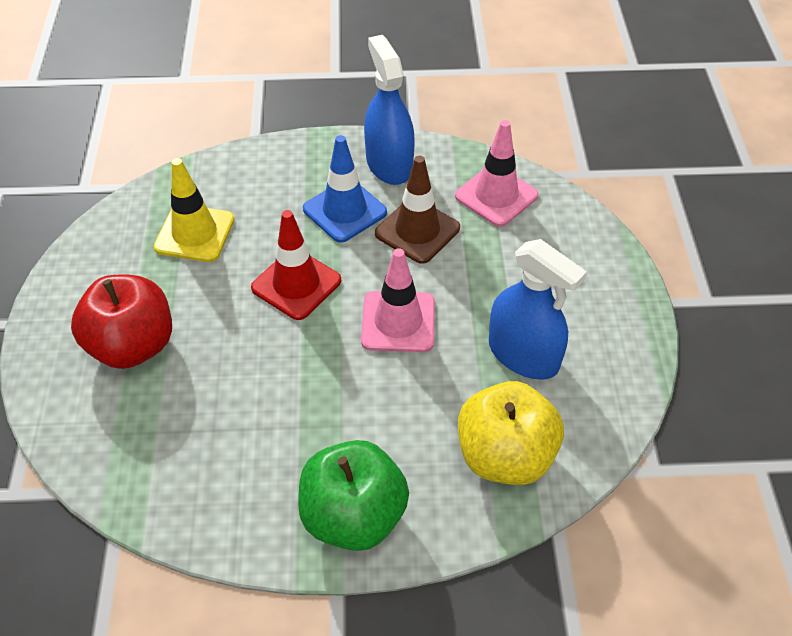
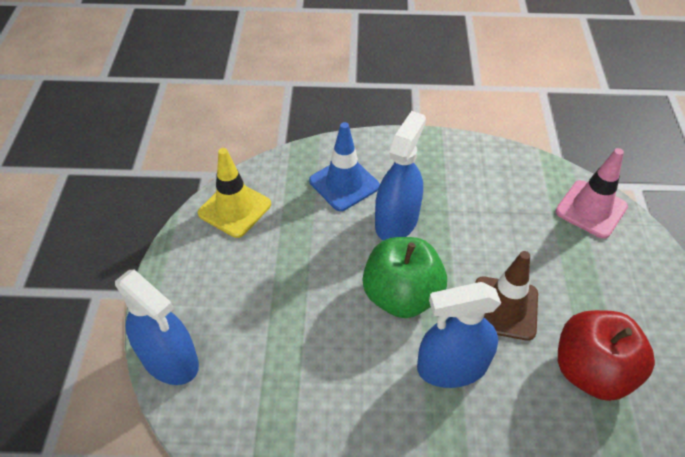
blue spray bottle: [364,35,415,185] [489,239,587,380] = 2 -> [115,269,199,385] [375,111,426,240] [417,282,501,388] = 3
pink traffic cone: [361,248,435,352] [455,120,538,227] = 2 -> [556,148,628,239] = 1
red traffic cone: [251,210,341,320] = 1 -> none = 0
yellow apple: [458,381,564,485] = 1 -> none = 0

